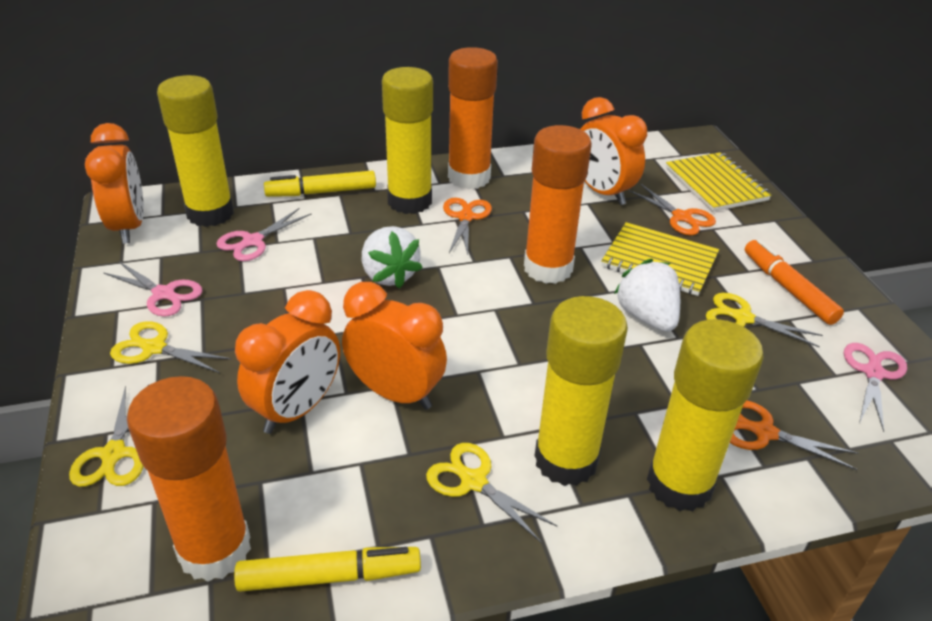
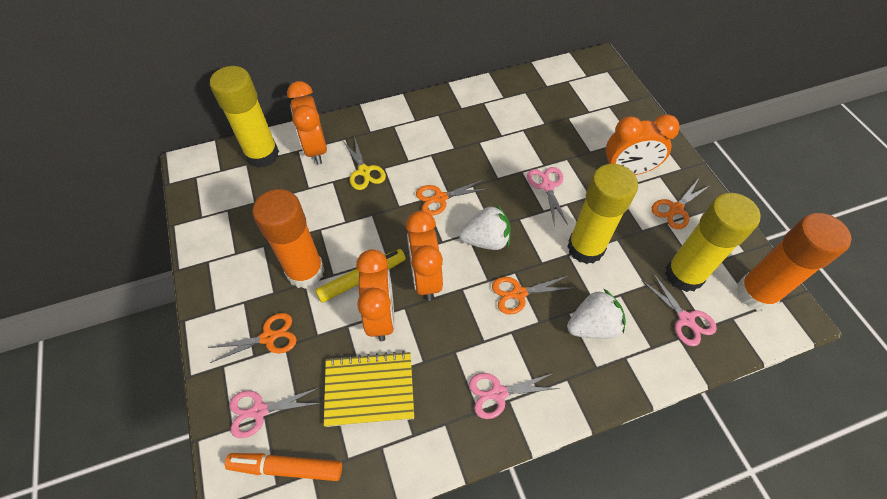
orange glue stick: [127,376,251,582] [448,47,498,189] [524,125,592,284] = 3 -> [253,189,325,289] [736,213,852,311] = 2
orange scissors: [443,198,492,255] [629,184,716,235] [730,401,858,470] = 3 -> [208,313,297,363] [416,179,487,216] [492,276,573,315] [652,180,711,229] = 4
pink scissors: [103,262,202,317] [217,208,311,261] [844,343,907,432] = 3 -> [230,387,321,438] [469,373,560,419] [527,167,568,226] [641,273,717,346] = 4
yellow glue stick: [157,75,234,227] [382,67,433,214] [535,296,628,486] [647,319,764,511] = 4 -> [210,66,279,168] [567,164,638,264] [665,193,761,292] = 3
yellow marker: [234,547,421,592] [264,171,376,197] = 2 -> [315,249,406,303] = 1
yellow notebook: [601,222,719,296] [666,152,772,212] = 2 -> [324,351,414,427] = 1
yellow scissors: [69,384,149,487] [110,321,231,373] [426,443,557,542] [706,293,823,348] = 4 -> [343,136,386,190] = 1

